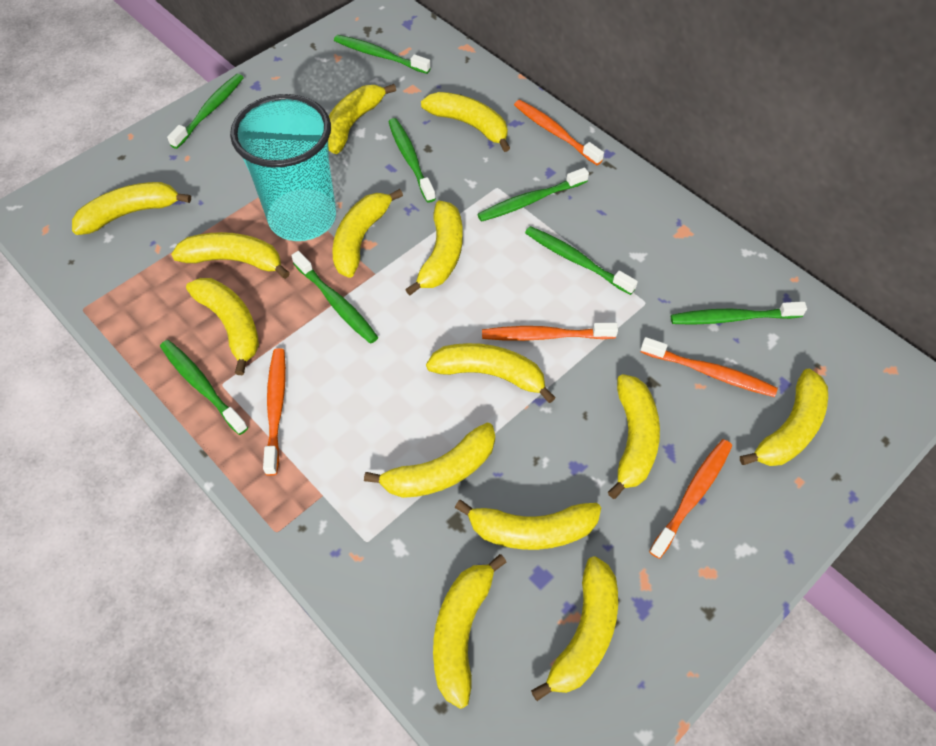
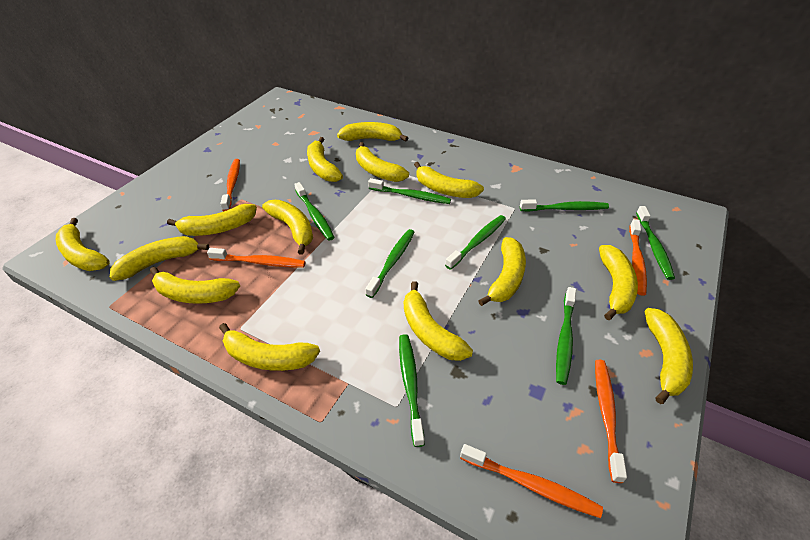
turquoise cup: [230,94,336,241] = 1 -> none = 0

